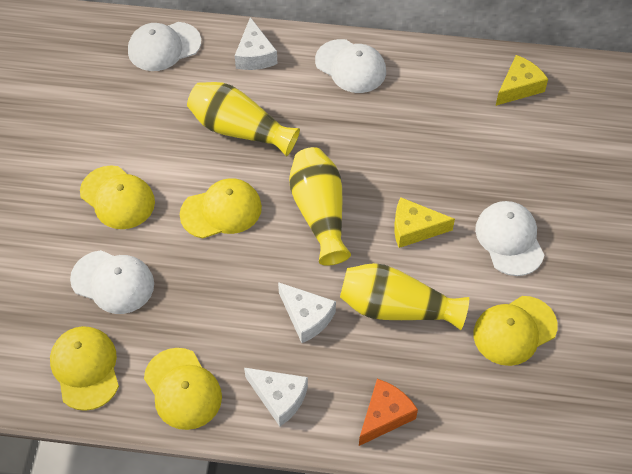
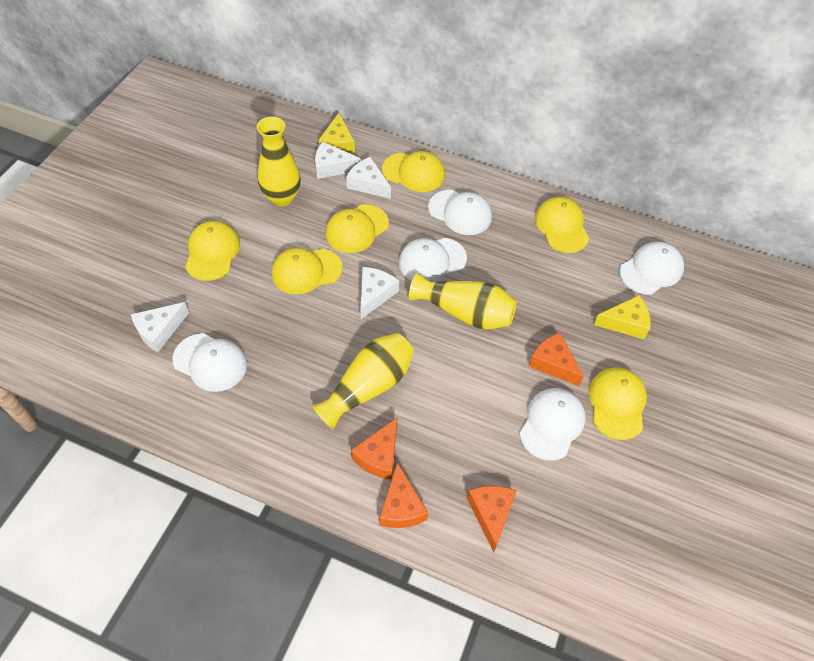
orange cheese: [359,379,418,446] = 1 -> [351,418,397,480] [379,463,428,528] [467,486,517,552] [529,333,584,386] = 4
white cap: [70,250,154,314] [128,22,201,71] [315,39,386,93] [475,201,544,276] = 4 -> [173,333,247,392] [399,238,467,282] [428,190,492,235] [519,388,586,461] [619,242,684,295] = 5
white cheese: [235,17,278,70] [244,368,308,426] [278,282,336,343] = 3 -> [131,302,189,352] [315,142,361,179] [346,157,391,199] [360,267,399,319] = 4
yellow cap: [50,326,119,411] [80,165,155,229] [144,348,222,430] [180,178,262,238] [473,296,558,366] = 5 -> [185,221,240,281] [272,248,343,294] [326,204,389,253] [382,151,445,192] [535,197,589,253] [589,367,647,440] = 6

